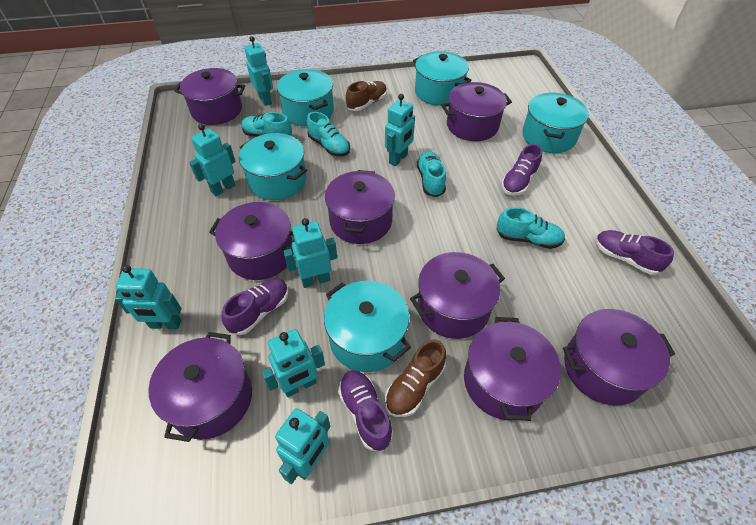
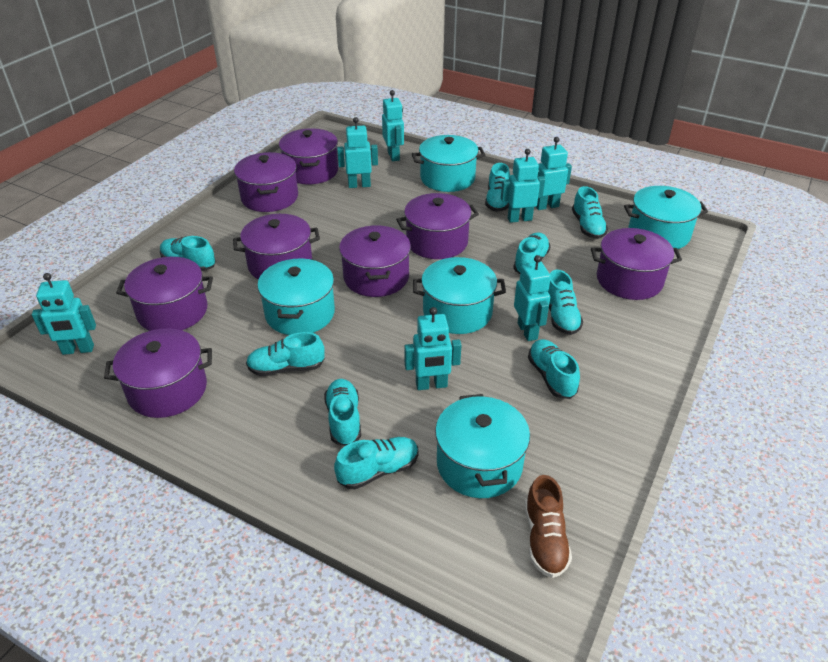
brown shoe: [346,81,387,111] [385,340,446,417] = 2 -> [525,475,572,578] = 1
purple shoe: [222,278,289,335] [338,370,393,451] [501,144,542,196] [596,230,674,275] = 4 -> none = 0
turquoise shoe: [241,112,292,137] [307,112,350,156] [417,151,446,197] [497,207,565,249] = 4 -> [160,236,216,271] [246,332,325,376] [324,379,361,446] [334,437,419,490] [485,163,510,212] [513,232,551,274] [528,339,580,399] [548,270,583,335] [572,186,608,239] = 9

